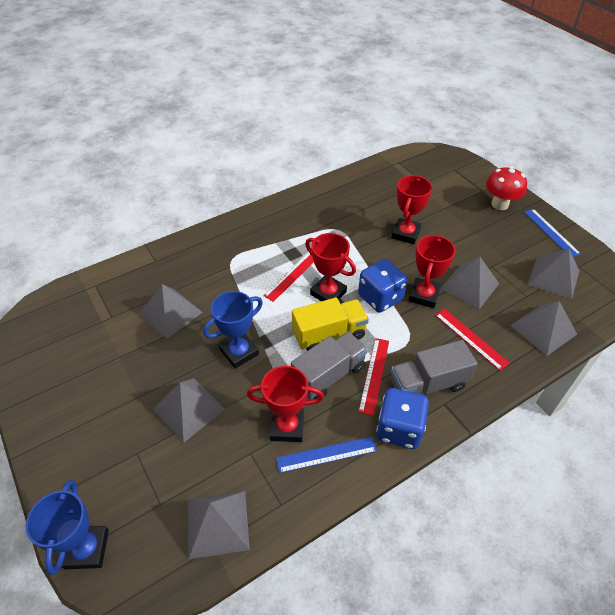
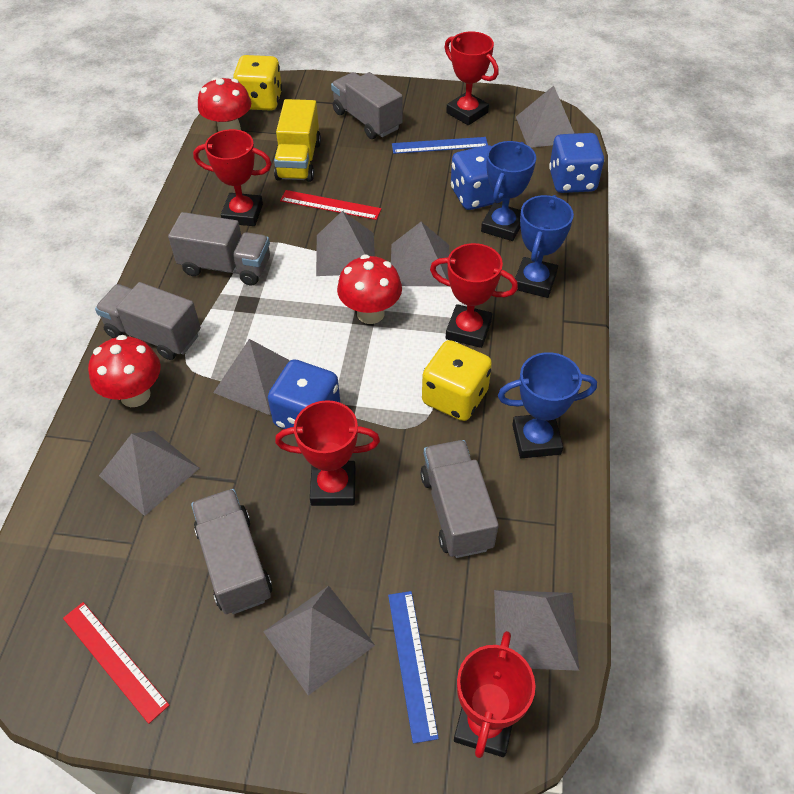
blue dice: [358,259,407,313] [376,388,429,449] = 2 -> [268,359,340,429] [451,145,503,210] [549,133,604,193] = 3
blue trophy: [26,480,109,575] [203,291,263,369] = 2 -> [481,141,536,241] [498,352,597,458] [515,195,574,298] = 3
grey pyramid: [139,284,203,339] [153,378,225,443] [188,491,250,559] [440,257,499,309] [510,301,577,356] [528,248,579,299] = 6 -> [99,431,199,516] [213,339,290,415] [263,586,375,696] [316,211,375,276] [391,222,450,287] [494,590,579,671] [516,86,575,148] = 7
grey truck: [291,331,368,400] [391,340,478,394] = 2 -> [95,282,201,360] [168,212,270,285] [191,489,272,614] [331,72,403,139] [420,440,499,558] = 5
red mushroom: [486,166,527,210] = 1 -> [88,335,161,407] [198,77,251,132] [337,254,402,324] = 3
red ruler: [263,252,314,302] [358,338,389,416] [435,309,510,371] = 3 -> [63,602,169,724] [280,190,381,220] = 2
red trophy: [247,366,324,442] [305,233,356,301] [391,175,432,244] [408,235,456,308] = 4 -> [193,129,271,226] [275,400,380,506] [430,243,518,348] [445,32,499,125] [454,631,536,758] = 5
yellow dice: none = 0 -> [233,55,282,111] [422,340,492,421] = 2

